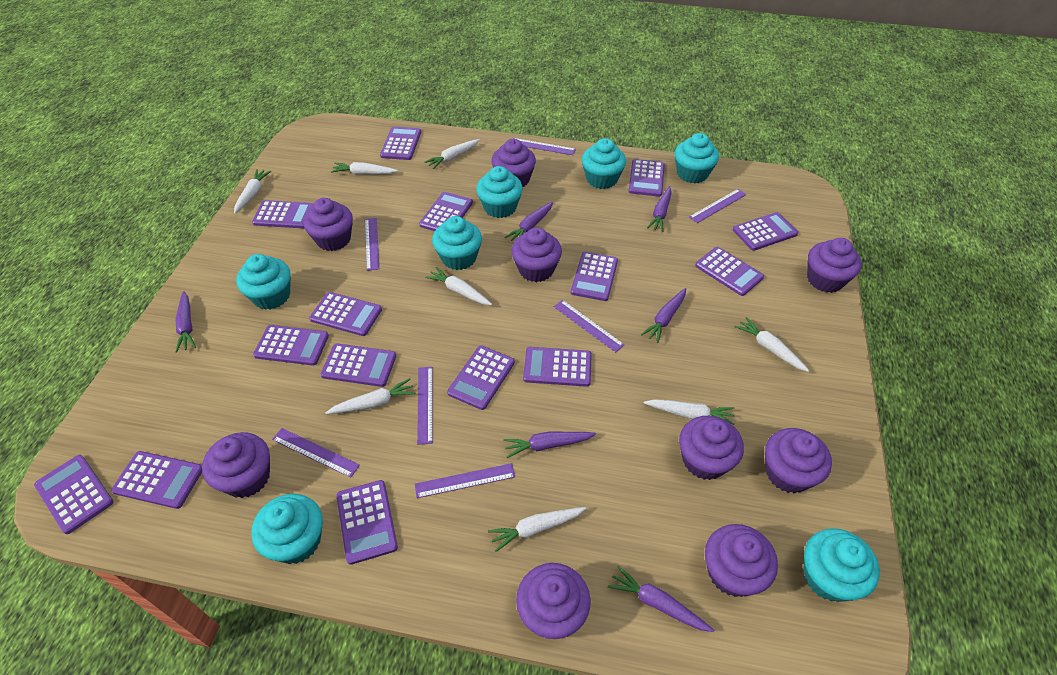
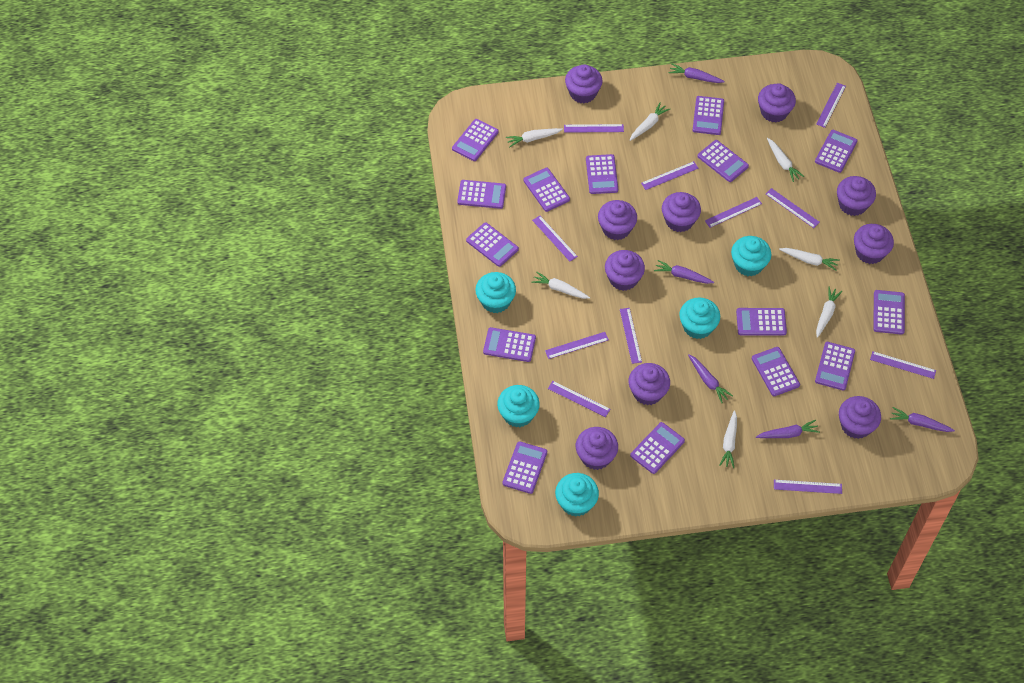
purple carrot: [175,291,196,353] [503,432,596,458] [505,202,553,241] [608,566,714,632] [641,288,686,343] [647,186,672,232] = 6 -> [654,260,714,284] [668,64,725,83] [688,355,733,403] [756,420,820,438] [890,407,955,432] = 5
purple cupcake: [202,432,270,498] [303,198,353,251] [491,139,536,187] [511,227,562,282] [516,563,591,639] [679,416,744,480] [705,524,778,597] [765,428,832,493] [807,238,862,293] = 9 -> [565,64,603,103] [576,427,618,470] [598,200,637,240] [605,250,645,291] [628,363,670,405] [662,192,701,232] [758,83,796,123] [837,176,876,216] [839,396,881,439] [854,224,894,264] = 10
purple ruler: [272,428,360,478] [365,218,379,271] [415,463,515,498] [417,367,433,445] [513,138,576,155] [554,300,625,352] [689,189,747,223] = 7 -> [532,216,578,261] [545,332,609,359] [548,381,610,417] [564,124,624,133] [620,308,642,364] [641,161,699,190] [705,197,762,228] [766,188,820,228] [774,480,842,494] [816,83,846,128] [870,351,936,379] = 11
turquoise cupcake: [236,254,291,310] [251,494,323,564] [432,216,482,270] [476,166,523,218] [582,138,626,189] [674,133,719,184] [803,528,880,602] = 7 -> [475,272,516,313] [497,385,540,427] [555,473,599,517] [679,298,720,339] [731,236,771,277] = 5
white carrot: [234,169,271,214] [326,378,415,414] [331,162,398,174] [425,139,480,169] [425,267,492,305] [488,507,586,552] [644,399,734,425] [735,317,810,372] = 8 -> [506,128,563,147] [531,272,590,299] [630,102,670,141] [719,411,737,468] [767,138,804,182] [779,248,840,271] [816,287,842,338] = 7

